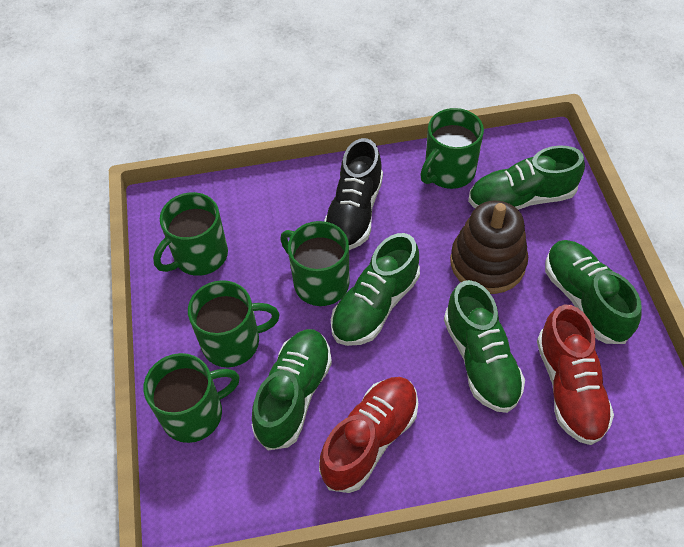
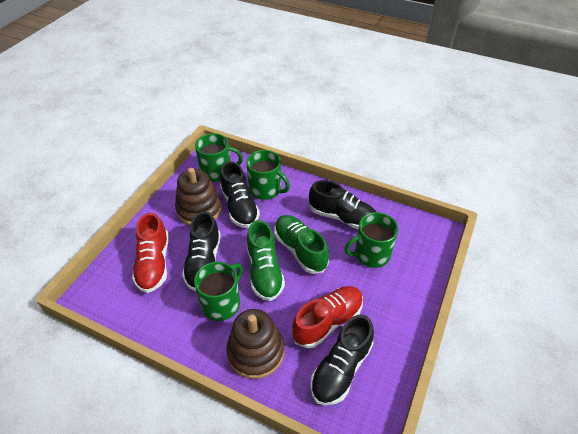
black shoe: [324,138,383,250] = 1 -> [182,211,221,291] [220,161,260,228] [309,180,376,229] [310,314,374,405] = 4
brown stacking toy: [450,201,528,294] = 1 -> [175,168,222,225] [226,309,284,379] = 2
green mug: [143,353,239,443] [153,192,228,276] [188,280,280,367] [280,221,350,306] [420,108,484,189] = 5 -> [194,262,243,321] [195,133,243,182] [246,150,290,200] [344,212,398,268] = 4
green shoe: [252,329,332,450] [331,233,420,346] [444,280,525,413] [468,145,585,210] [545,240,642,344] = 5 -> [247,220,285,301] [274,215,329,274] = 2

